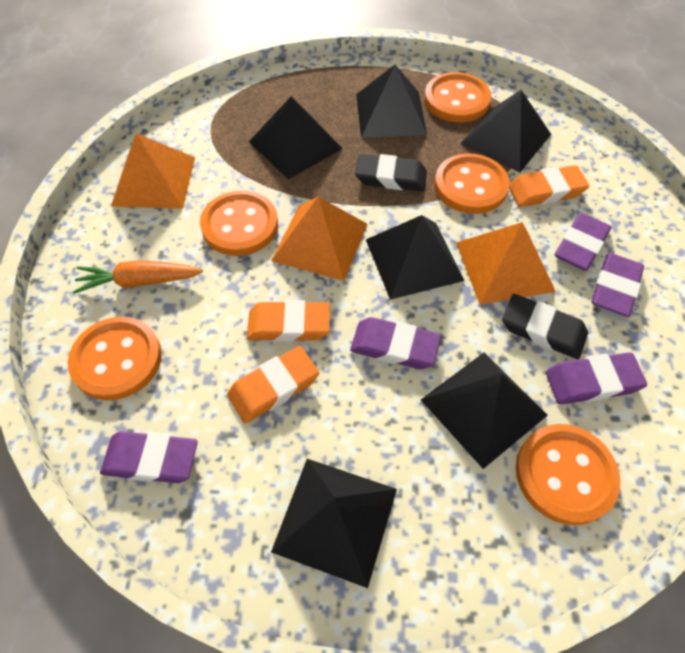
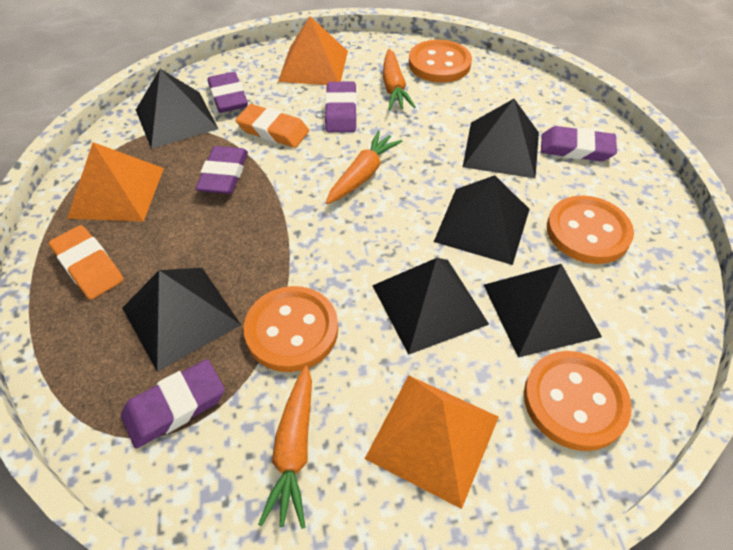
black eraser: [355,154,427,191] [502,294,588,359] = 2 -> none = 0
orange button: [68,317,162,400] [200,190,278,256] [424,72,491,122] [434,153,510,214] [516,424,620,525] = 5 -> [243,286,338,372] [409,40,472,83] [524,351,632,451] [547,196,634,264] = 4
orange carrot: [73,260,203,294] = 1 -> [258,365,312,529] [326,131,403,204] [383,49,416,110] = 3
orange eraser: [227,346,319,423] [247,300,330,342] [509,165,589,207] = 3 -> [49,225,124,300] [235,104,309,148] = 2

